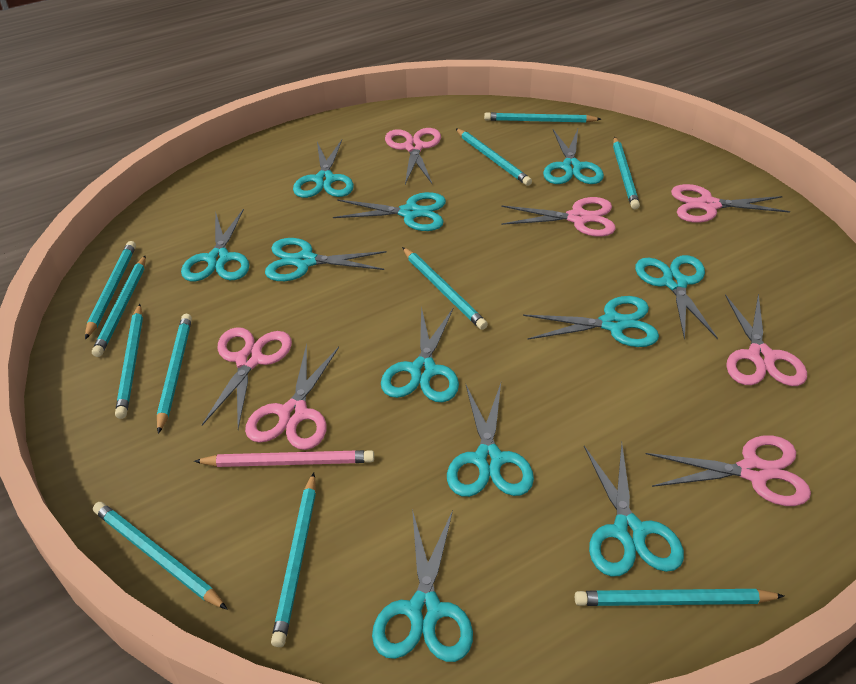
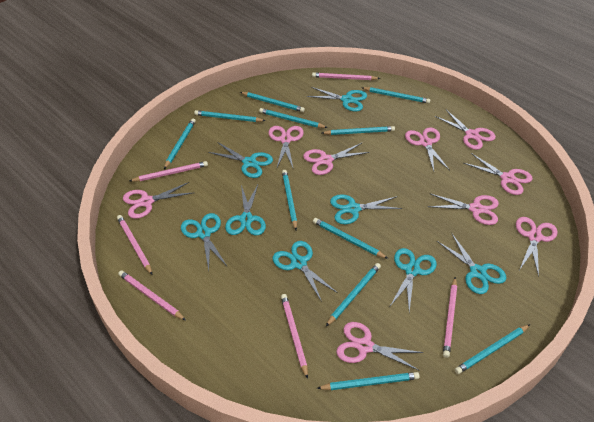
pink pencil: [194,450,374,467] = 1 -> [117,215,152,275] [118,270,186,320] [130,161,208,182] [281,294,308,379] [312,72,380,80] [443,277,457,358] = 6
pink scissors: [202,327,292,429] [245,344,339,450] [385,128,441,184] [501,197,616,237] [646,435,811,506] [671,184,790,223] [725,293,807,386] = 7 -> [123,182,195,219] [268,126,304,170] [303,143,370,175] [336,322,424,371] [405,127,449,171] [427,193,499,225] [435,110,496,150] [464,153,533,195] [516,217,557,277] = 9
turquoise scissors: [181,208,249,281] [265,238,387,281] [293,140,354,198] [333,192,446,231] [372,509,473,662] [381,306,459,402] [447,383,534,497] [523,296,659,347] [543,129,604,184] [584,443,684,577] [635,255,718,340] = 11 -> [181,213,227,270] [208,142,273,178] [225,185,266,235] [273,241,338,302] [306,87,367,111] [330,194,402,224] [390,248,437,312] [437,233,507,294] = 8

